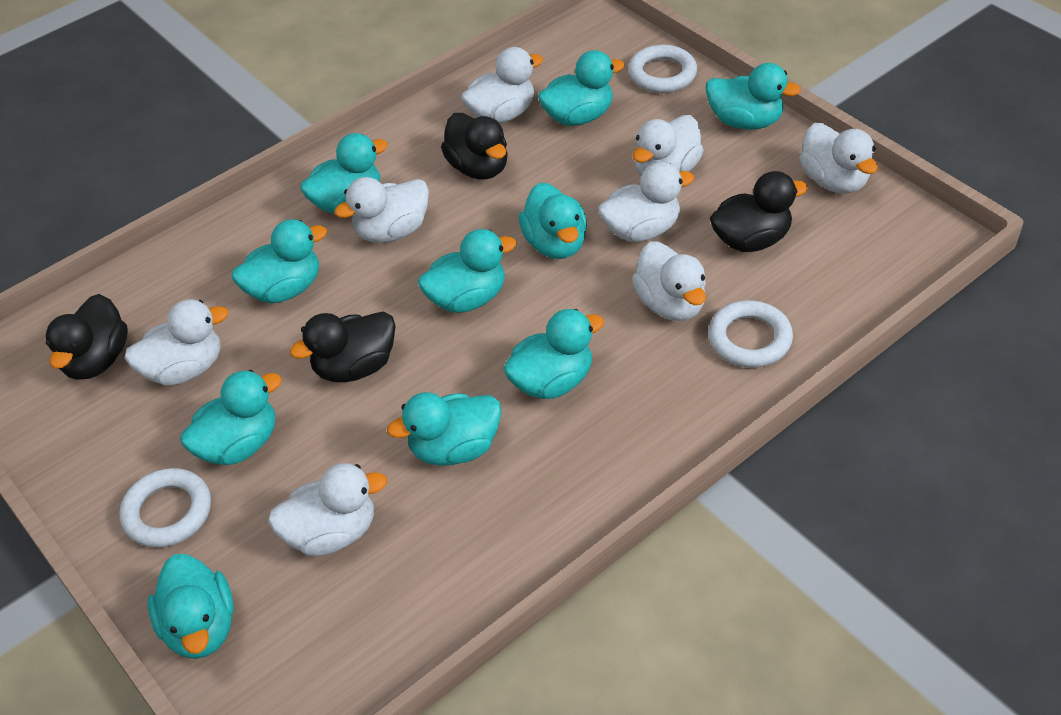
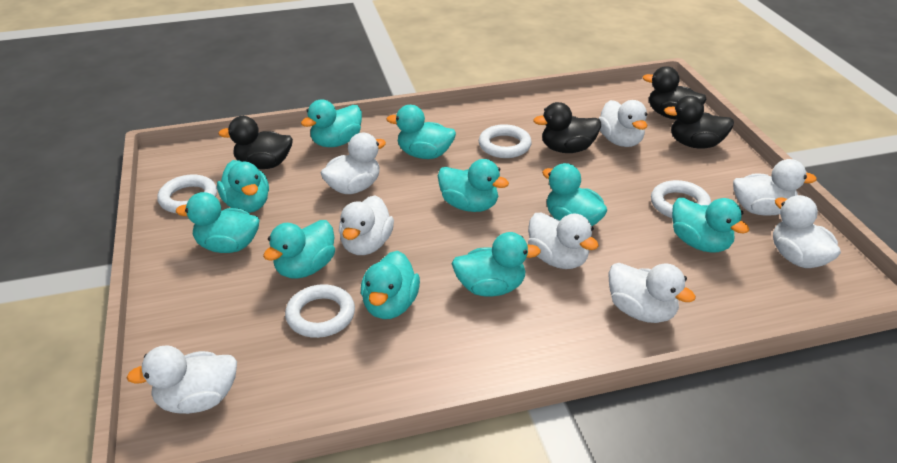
white ring: [119,468,211,548] [628,45,697,93] [708,300,793,368] = 3 -> [157,174,217,213] [285,284,355,338] [479,124,532,158] [651,180,711,218] = 4

